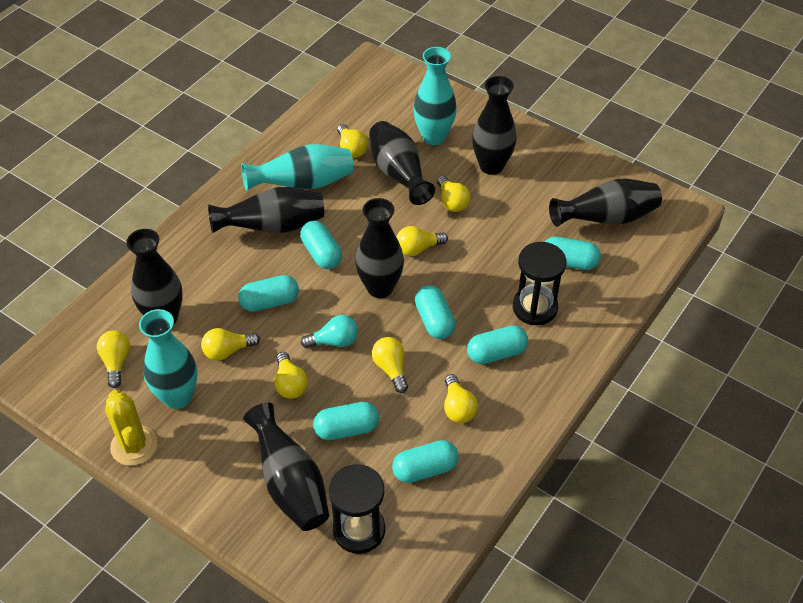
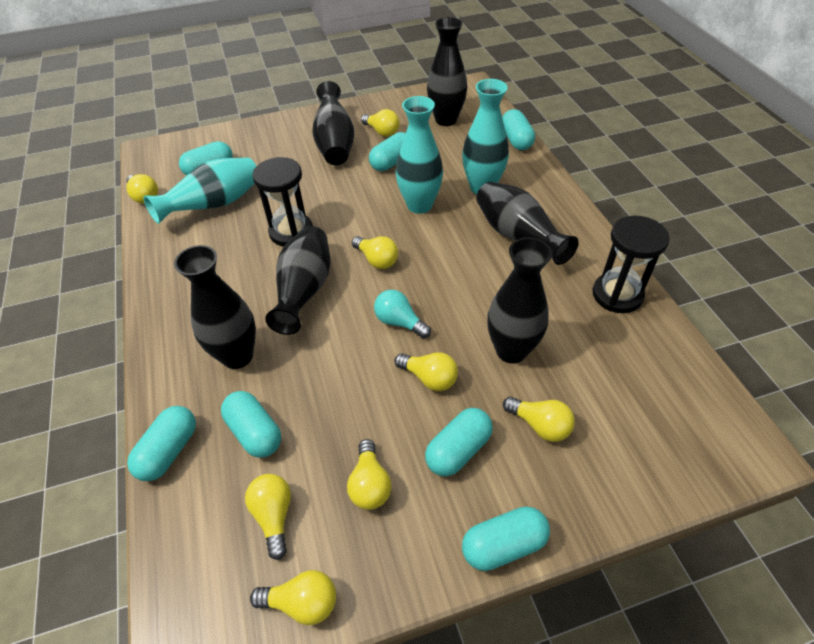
black vase: [126,229,183,325] [208,187,324,233] [243,402,329,531] [355,198,404,298] [369,121,435,205] [472,76,517,175] [549,178,662,227] = 7 -> [174,245,256,369] [265,226,331,335] [312,81,354,165] [427,17,467,126] [476,182,579,265] [487,237,552,364] = 6
yellow cactus: [105,390,157,466] = 1 -> none = 0

